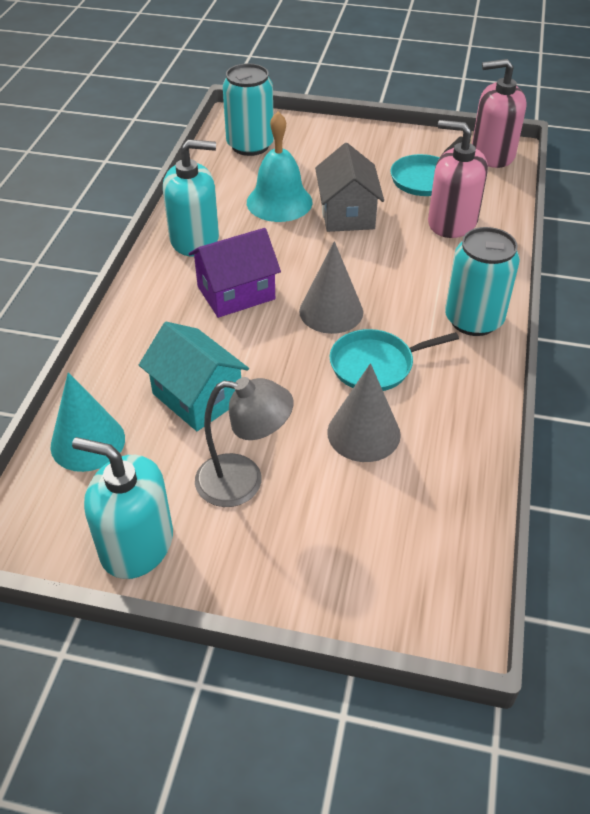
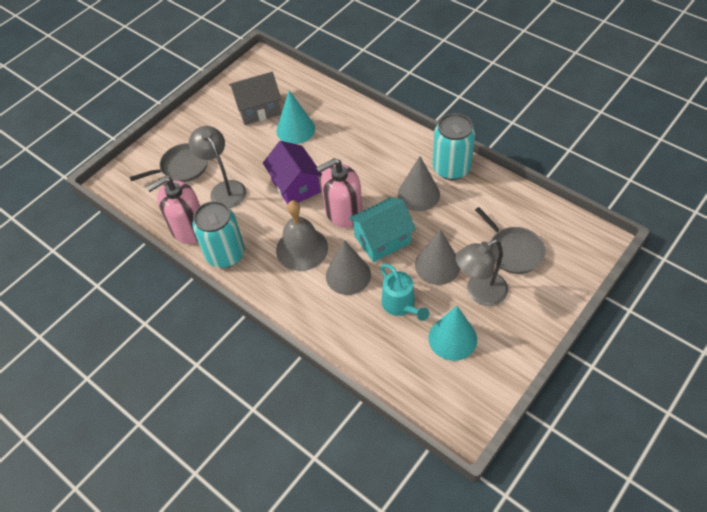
grey bell: none = 0 -> [276,200,328,271] = 1
grey cone: [299,241,363,334] [327,363,401,462] = 2 -> [326,240,371,295] [398,156,440,211] [415,229,460,285] = 3
grey lamp: [195,377,293,507] = 1 -> [189,126,246,208] [456,239,508,306] = 2
grey pan: none = 0 -> [130,143,208,182] [475,207,546,274] = 2
turquoise bell: [247,112,312,222] = 1 -> none = 0
turquoise cone: [50,372,125,472] = 1 -> [276,91,315,144] [429,306,477,361] = 2
turquoise pan: [330,329,459,391] [391,136,463,196] = 2 -> none = 0
turquoise soap dispenser: [72,437,173,579] [163,139,219,257] = 2 -> none = 0
turquoise watering can: none = 0 -> [380,264,429,321] = 1

